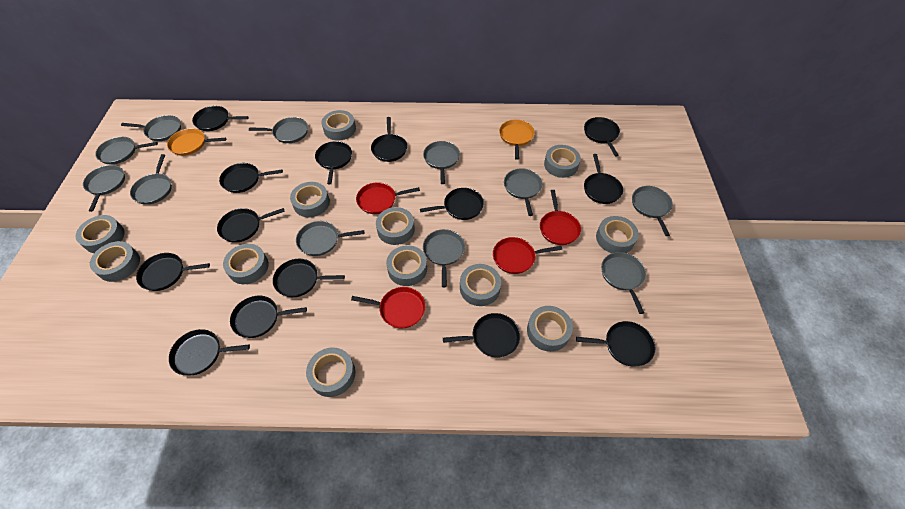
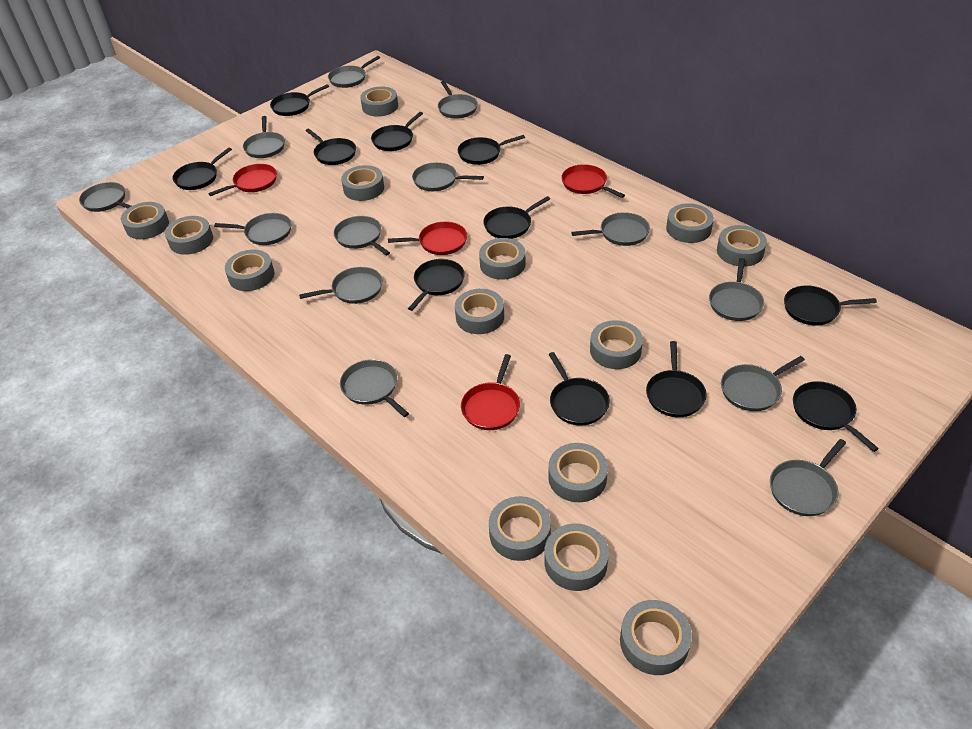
black pan: [136,253,210,291] [169,329,250,375] [192,106,249,131] [217,208,285,243] [219,163,283,193] [230,296,307,338] [273,259,345,297] [315,141,352,185] [371,117,407,162] [420,188,484,220] [443,313,520,358] [576,321,656,367] [584,117,620,157] [584,154,623,204] = 14 -> [173,147,232,190] [270,84,329,116] [305,129,356,165] [371,112,423,151] [408,259,465,311] [457,135,525,165] [483,196,550,239] [548,352,610,425] [646,341,707,417] [784,285,877,326] [793,381,879,452] = 11
grey pan: [83,165,125,212] [95,137,158,165] [121,115,181,141] [130,154,172,205] [249,117,308,143] [296,221,364,256] [423,141,460,184] [423,229,465,287] [504,169,542,216] [601,252,646,314] [632,186,673,236] = 11 -> [79,182,131,212] [214,213,291,245] [243,116,285,158] [299,267,383,304] [328,56,380,88] [333,216,390,255] [340,359,409,417] [412,162,484,191] [438,81,478,118] [571,212,650,246] [709,258,764,321] [721,356,805,411] [770,439,846,516] = 13
grey tape: [76,215,125,253] [90,241,140,282] [223,244,269,284] [290,182,330,217] [306,347,355,397] [322,110,356,141] [376,207,415,245] [386,245,427,286] [460,264,501,306] [527,306,573,352] [544,145,581,178] [596,216,639,253] = 12 -> [121,202,169,239] [165,216,213,255] [225,250,274,291] [341,165,384,201] [360,86,398,117] [455,289,504,334] [479,238,526,280] [489,496,551,561] [544,524,609,591] [548,443,608,502] [590,320,643,369] [620,600,692,675] [666,203,714,243] [717,225,767,267] = 14
orange pan: [167,128,226,156] [499,120,535,160] = 2 -> none = 0

